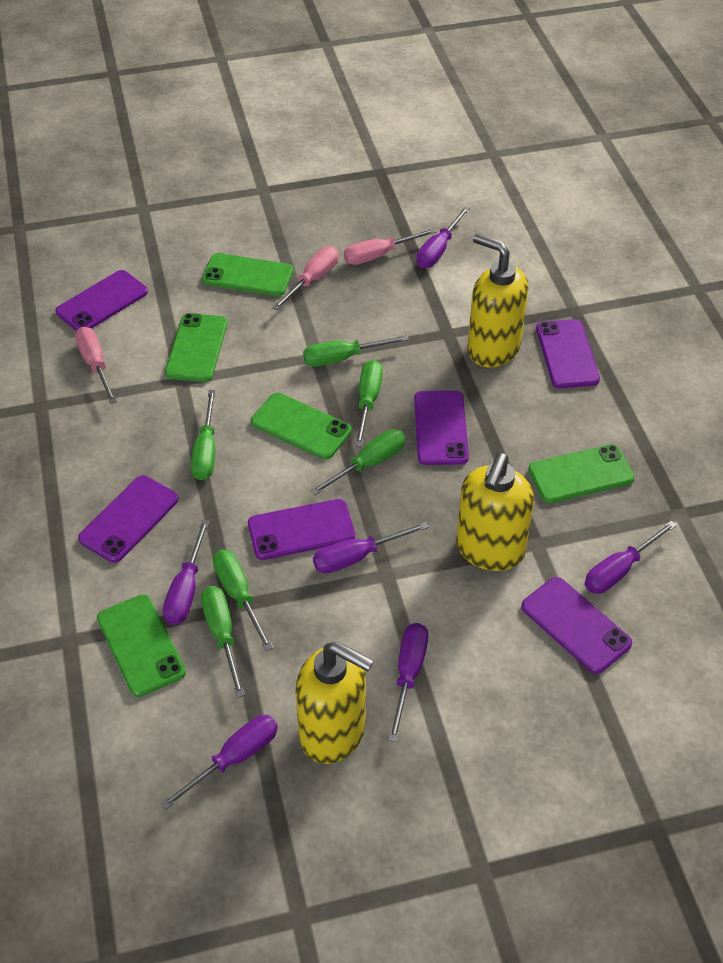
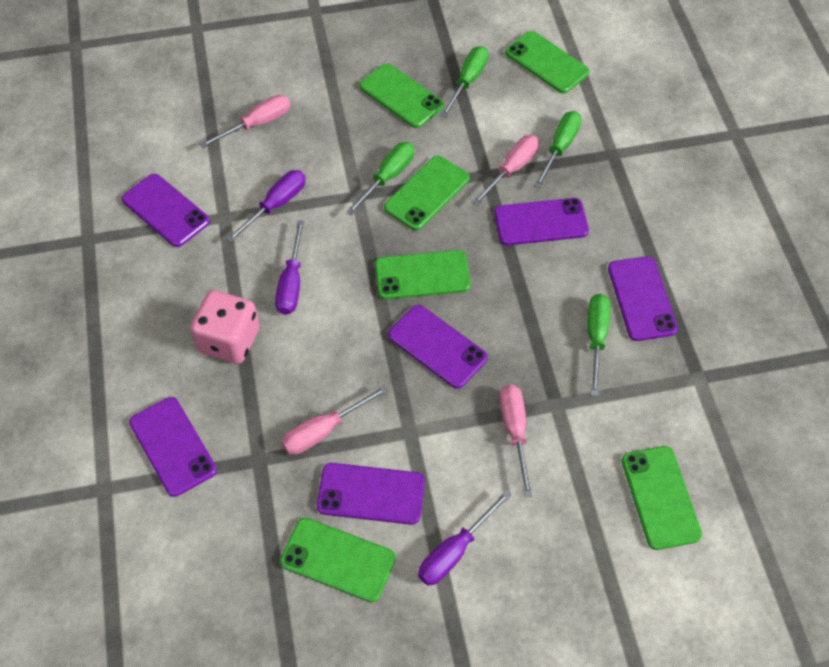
green phone: [97,594,186,697] [165,313,227,382] [202,253,293,296] [251,393,352,460] [528,444,635,503] = 5 -> [280,518,396,602] [359,64,444,128] [375,250,471,300] [384,156,470,231] [505,31,590,94] [621,446,702,550] = 6
green screwdriver: [191,390,216,480] [201,586,245,698] [213,550,273,651] [303,335,409,367] [310,429,406,496] [355,360,383,447] = 6 -> [346,142,414,215] [440,46,489,118] [534,111,582,188] [588,294,611,396] = 4
pink dice: none = 0 -> [190,290,260,364] = 1
pink screwdriver: [75,327,117,404] [272,247,338,310] [344,228,437,265] = 3 -> [200,95,291,148] [282,385,388,455] [472,135,539,206] [500,384,533,497] = 4
purple screwdriver: [160,715,278,810] [163,520,210,625] [313,522,429,574] [388,623,428,742] [416,206,470,268] [584,521,677,594] = 6 -> [226,170,306,242] [275,220,304,315] [418,490,511,586] = 3
yellow soap dispenser: [295,641,374,764] [456,453,534,571] [467,233,529,367] = 3 -> none = 0

